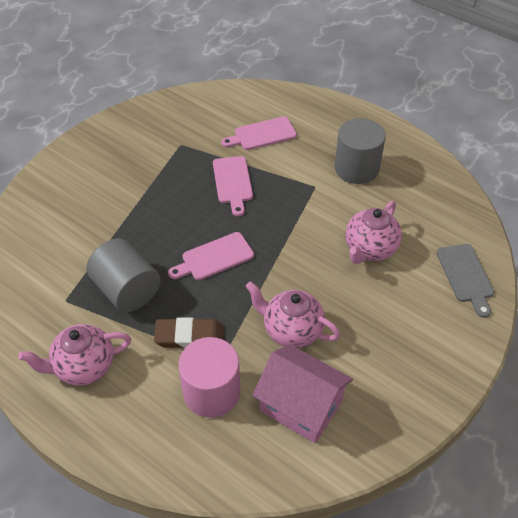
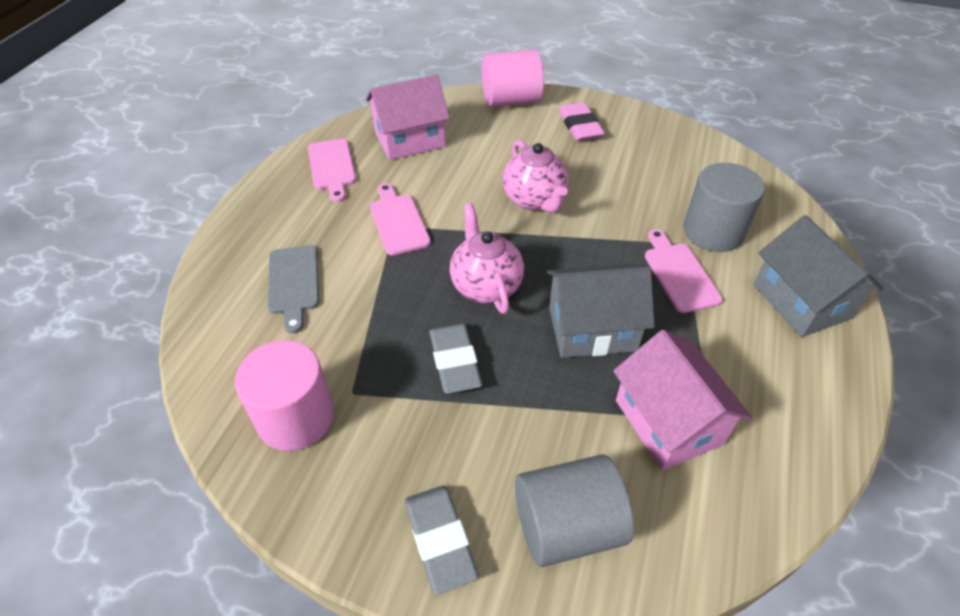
brown eraser: [154,317,224,348] = 1 -> none = 0
grey eraser: none = 0 -> [405,485,479,595] [429,324,482,394] = 2
grey house: none = 0 -> [547,264,655,358] [753,215,884,337] = 2
pink cylinder: [178,337,240,418] = 1 -> [235,340,334,451] [482,49,544,107] = 2
pink eraser: none = 0 -> [558,102,605,141] = 1
pink house: [252,344,353,443] = 1 -> [366,75,450,160] [613,330,752,471] = 2
pink teapot: [18,324,131,385] [246,282,340,348] [345,201,402,264] = 3 -> [450,203,524,314] [503,140,569,213] = 2

